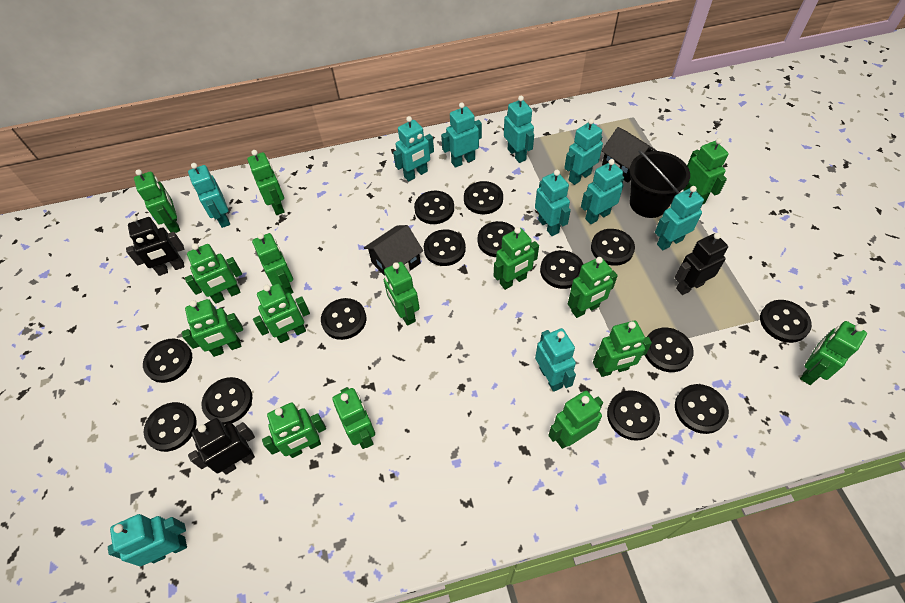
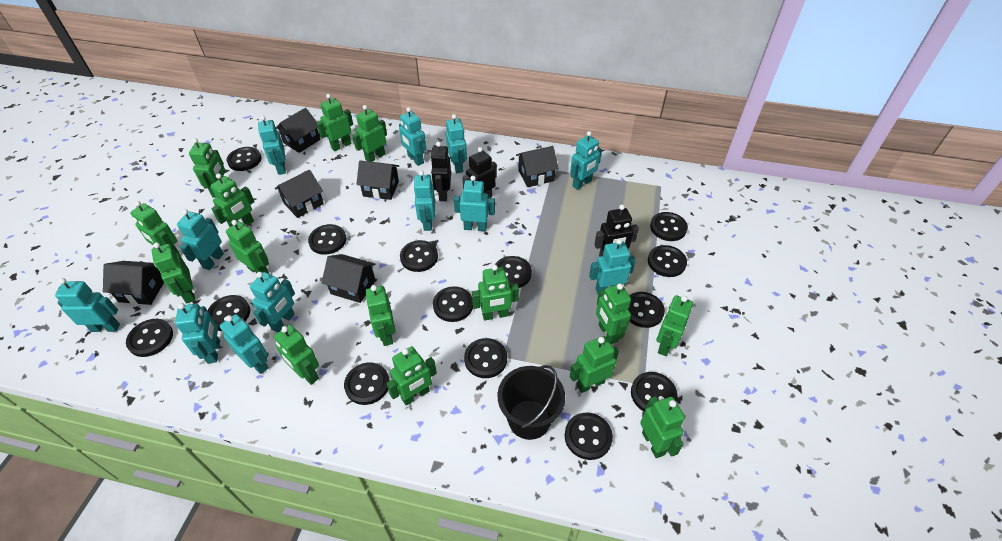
black house: [364,225,423,276] [601,127,657,183] = 2 -> [103,261,164,305] [275,170,324,218] [276,108,320,153] [322,254,376,303] [356,160,399,200] [516,146,559,187] = 6
turquoise robot: [108,514,187,566] [188,163,230,228] [393,116,434,182] [441,102,482,168] [504,96,534,163] [535,170,571,236] [535,328,576,392] [564,118,603,185] [581,159,624,224] [655,186,704,250] = 10 -> [55,278,120,332] [175,303,220,364] [177,209,224,270] [220,314,269,374] [250,272,295,332] [258,116,286,175] [399,107,426,166] [413,171,435,231] [446,114,467,173] [454,176,495,231] [570,131,602,190] [589,239,636,295] = 12

